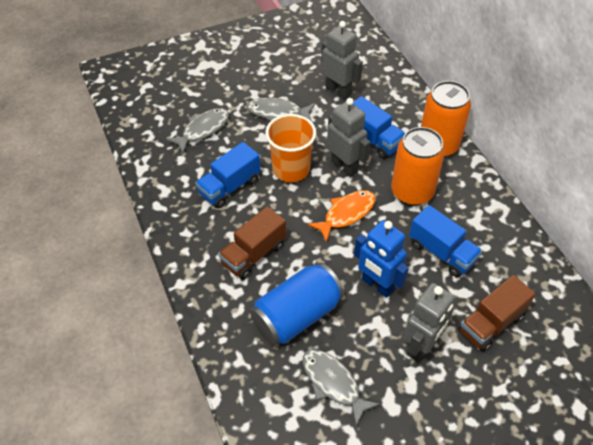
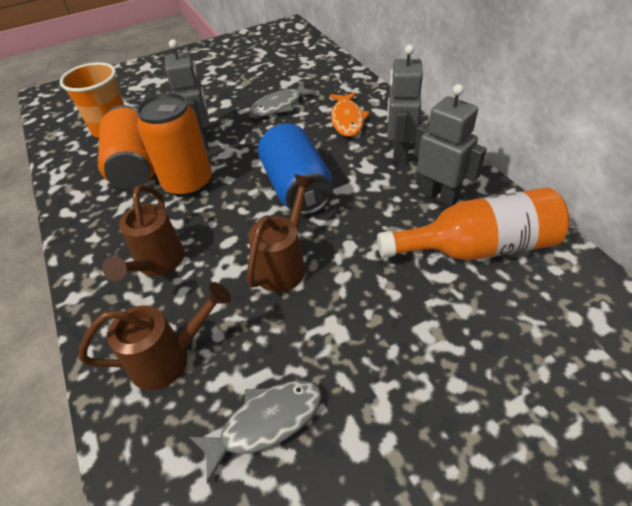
blue robot: [354,220,409,298] = 1 -> none = 0
blue truck: [195,142,261,208] [353,96,405,159] [409,205,482,277] = 3 -> none = 0
brown truck: [218,206,286,279] [458,275,536,352] = 2 -> none = 0
brown watering can: none = 0 -> [79,282,231,390] [102,185,185,281] [247,174,315,292] = 3
grey fish: [166,108,229,153] [246,98,315,121] [303,349,380,426] = 3 -> [189,380,322,484] [248,82,318,117] = 2
orange bottle: none = 0 -> [377,188,570,261] = 1

